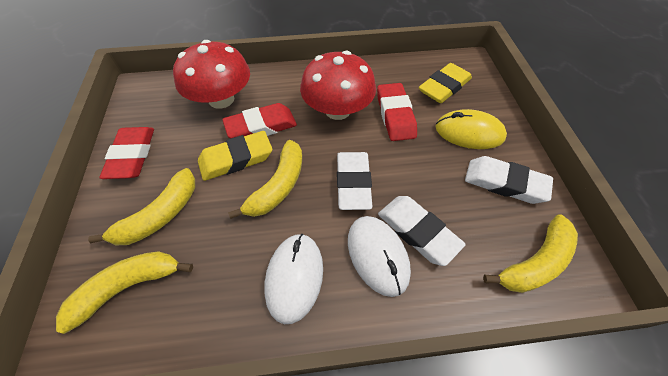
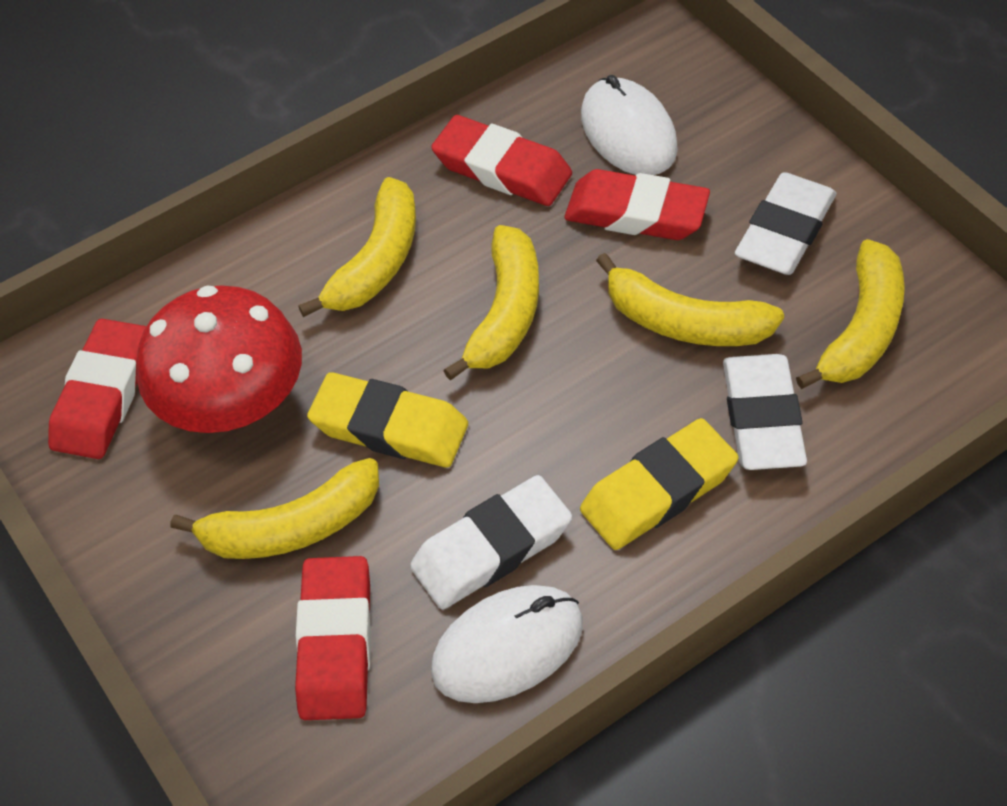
red eraser: [99,127,154,179] [222,103,297,139] [377,83,417,141] = 3 -> [48,319,146,459] [295,556,371,720] [431,115,572,206] [565,169,710,240] = 4
red mushroom: [173,40,250,109] [300,51,376,120] = 2 -> [137,285,302,433] = 1
yellow banana: [56,251,193,334] [88,168,195,245] [228,140,302,219] [483,214,578,293] = 4 -> [170,458,379,559] [298,177,416,317] [443,225,539,381] [596,253,784,346] [796,239,905,389] = 5
yellow mouse: [435,109,507,149] = 1 -> none = 0

